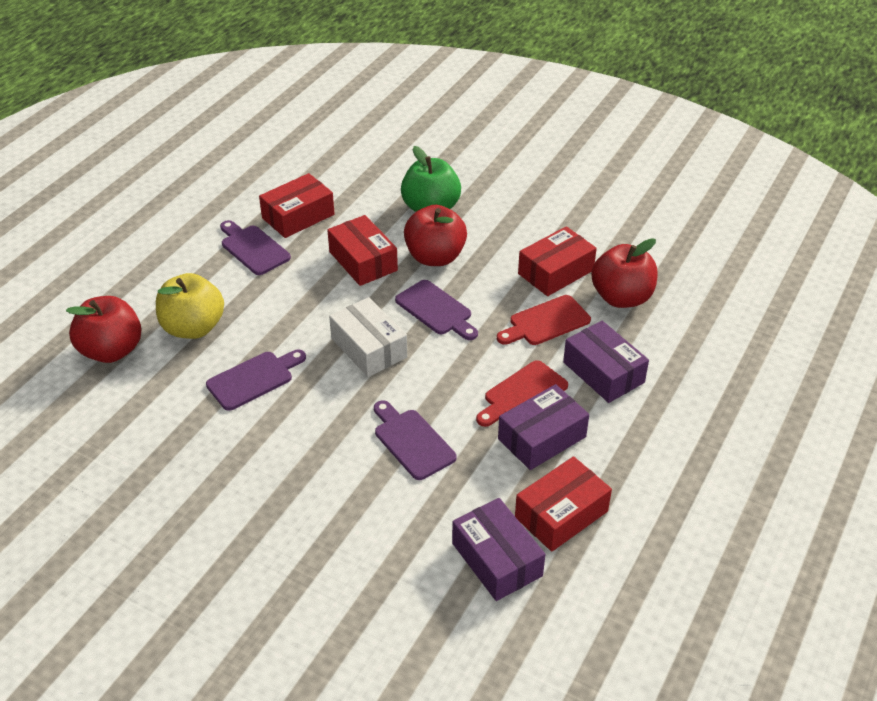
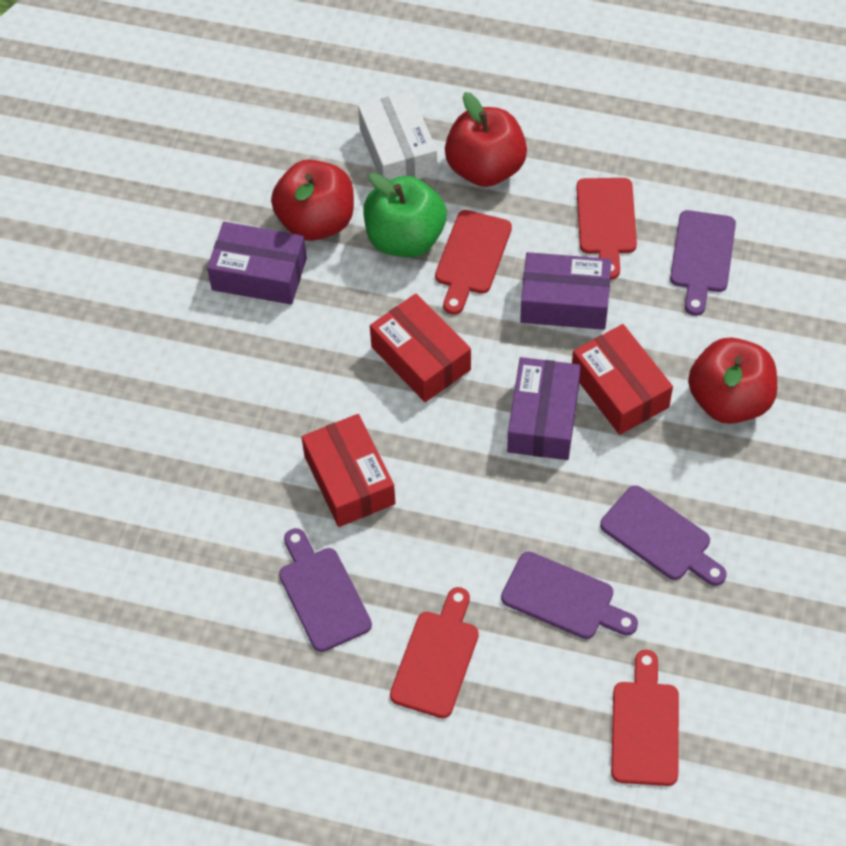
red box: [259,173,335,238] [327,215,398,286] [515,456,612,552] [518,226,597,296] = 4 -> [302,414,396,527] [370,294,471,402] [572,324,673,435] = 3
red cutting board: [476,360,568,427] [497,295,591,345] = 2 -> [390,587,479,718] [435,210,512,315] [576,178,637,280] [611,650,679,786] = 4
yellow apple: [156,273,224,339] = 1 -> none = 0

